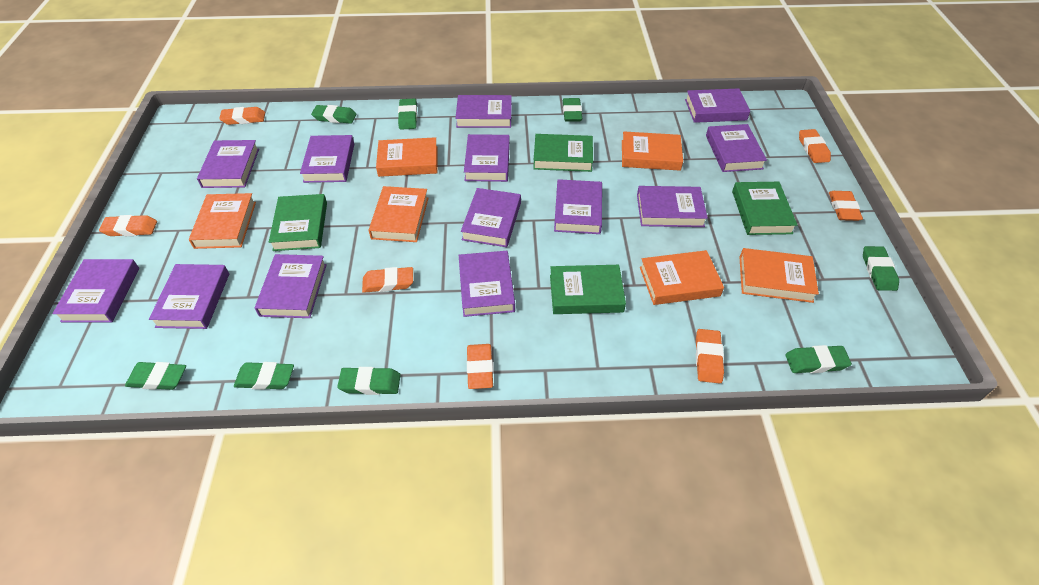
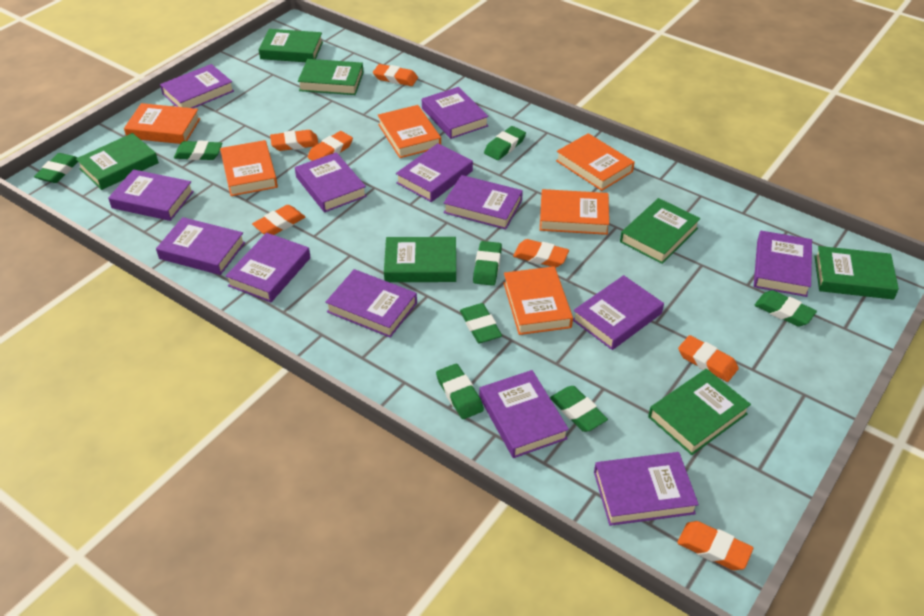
green book: [269,194,327,251] [533,134,593,172] [550,265,626,314] [732,182,797,235] = 4 -> [76,133,159,190] [259,29,323,62] [298,59,364,95] [384,237,456,282] [620,198,701,264] [648,369,751,455] [815,246,899,300] = 7

